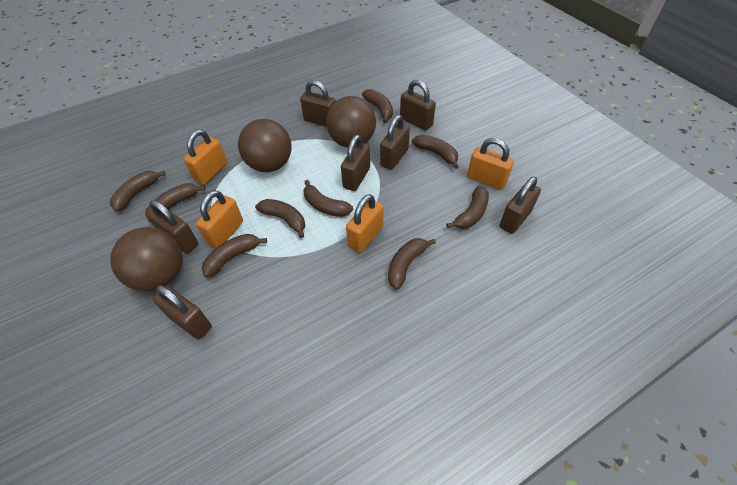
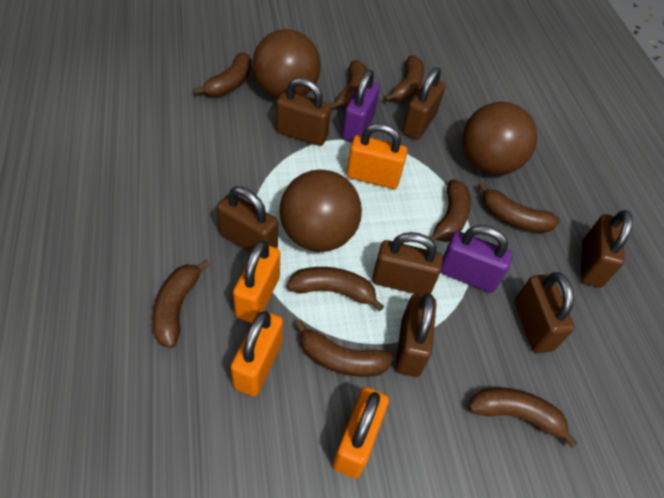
purple padlock: none = 0 -> [342,69,380,142] [441,225,513,293] = 2

